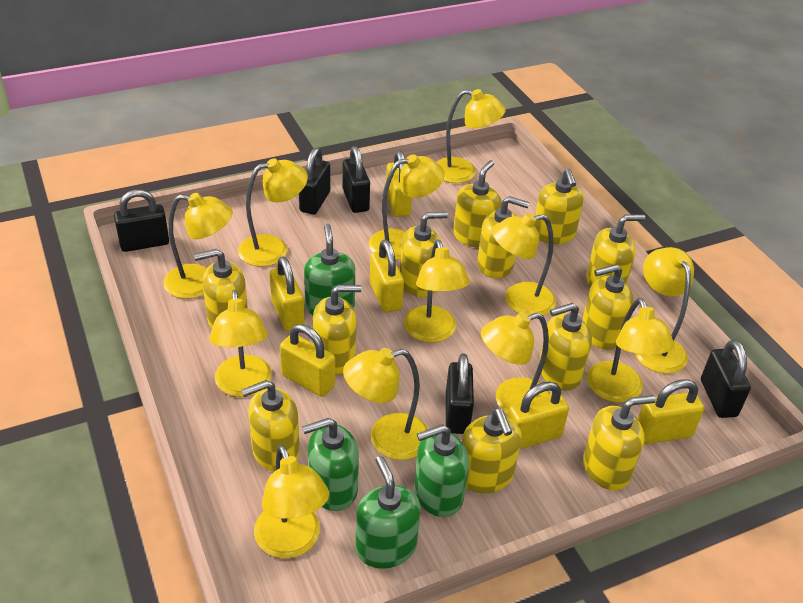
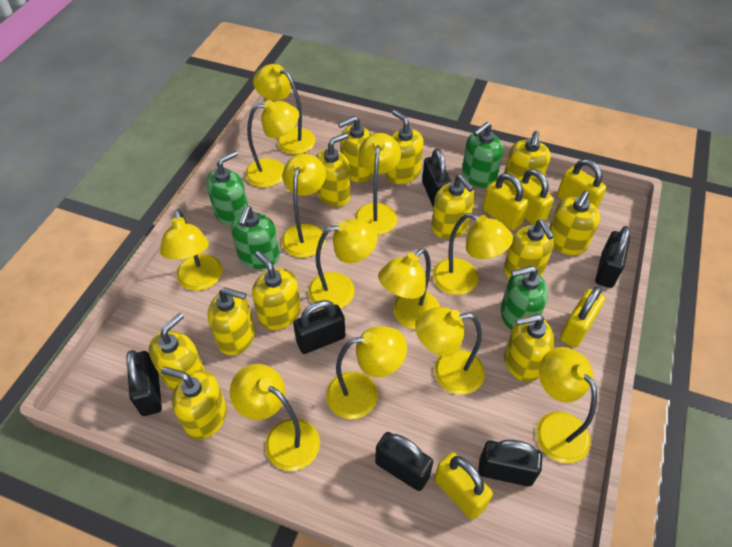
black padlock: [114,190,169,252] [299,148,330,214] [343,146,370,213] [446,353,474,434] [701,340,751,418] = 5 -> [127,350,162,416] [293,300,346,354] [375,432,433,491] [422,148,451,207] [478,440,542,487] [595,226,630,288] = 6
yellow padlock: [270,256,305,331] [280,324,335,397] [370,239,404,313] [386,150,412,217] [507,382,569,449] [638,379,704,444] = 6 -> [435,452,493,520] [483,173,529,230] [512,169,554,225] [557,159,607,209] [560,286,605,348] = 5

